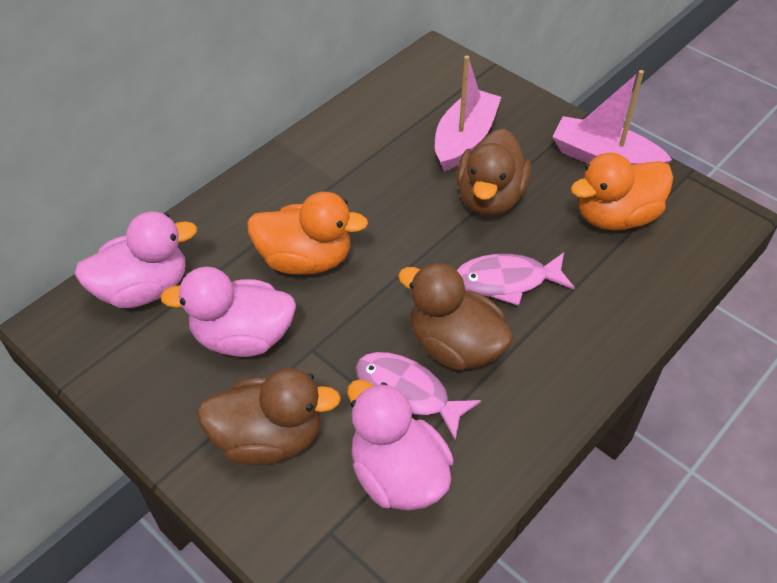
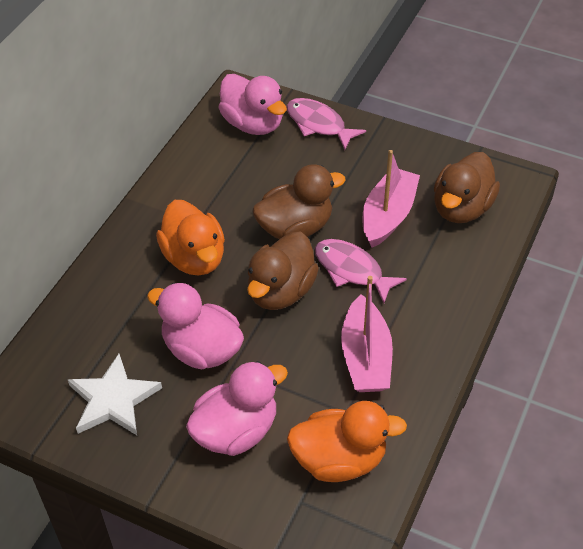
white star: none = 0 -> [68,354,162,435] = 1

